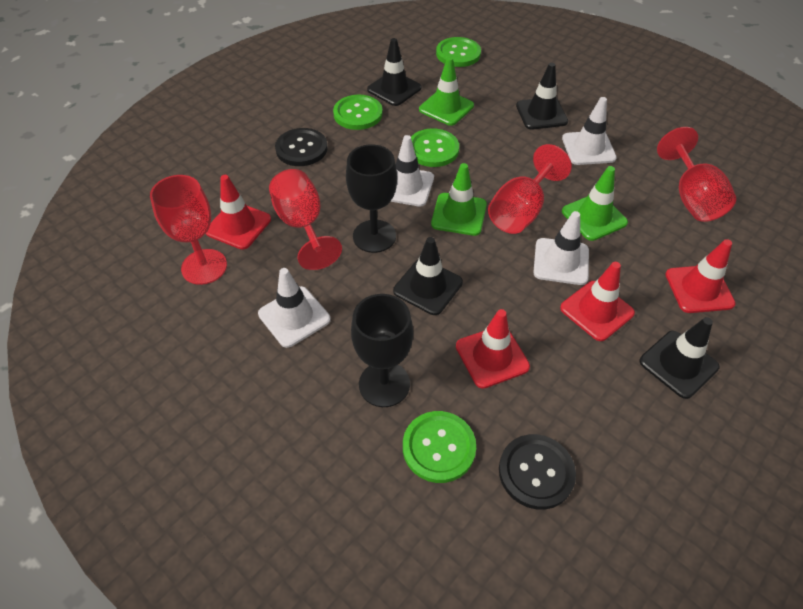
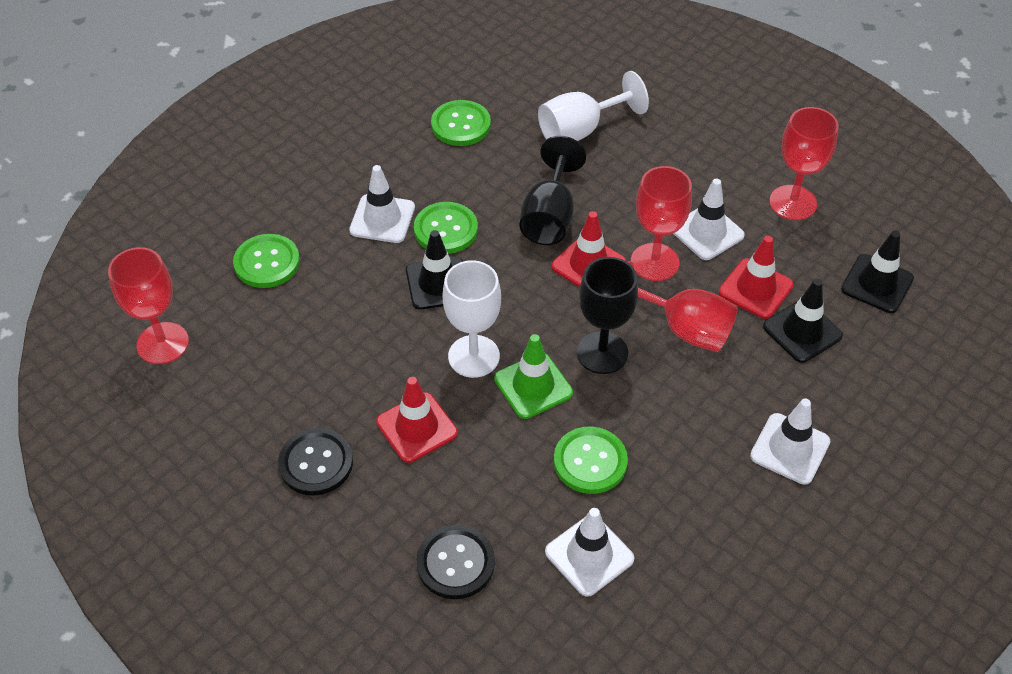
black traffic cone: [367,38,421,106] [393,237,463,315] [516,63,568,130] [639,317,720,399] = 4 -> [406,230,463,310] [763,279,843,363] [841,231,914,313] = 3
green traffic cone: [419,57,474,126] [431,163,487,236] [562,166,628,241] = 3 -> [494,334,573,419] = 1
red traffic cone: [206,175,271,250] [456,309,530,389] [560,262,635,341] [665,239,736,313] = 4 -> [376,377,458,463] [552,211,626,287] [719,236,794,319] = 3
white goblet: none = 0 -> [443,260,501,378] [538,71,649,141] = 2

